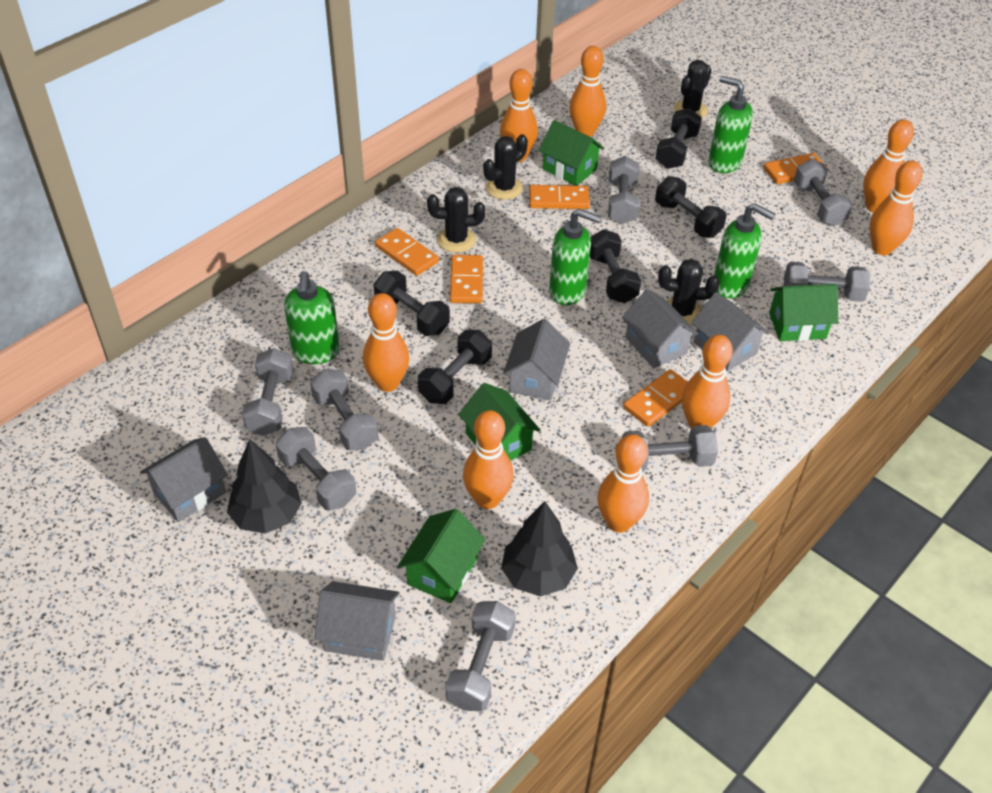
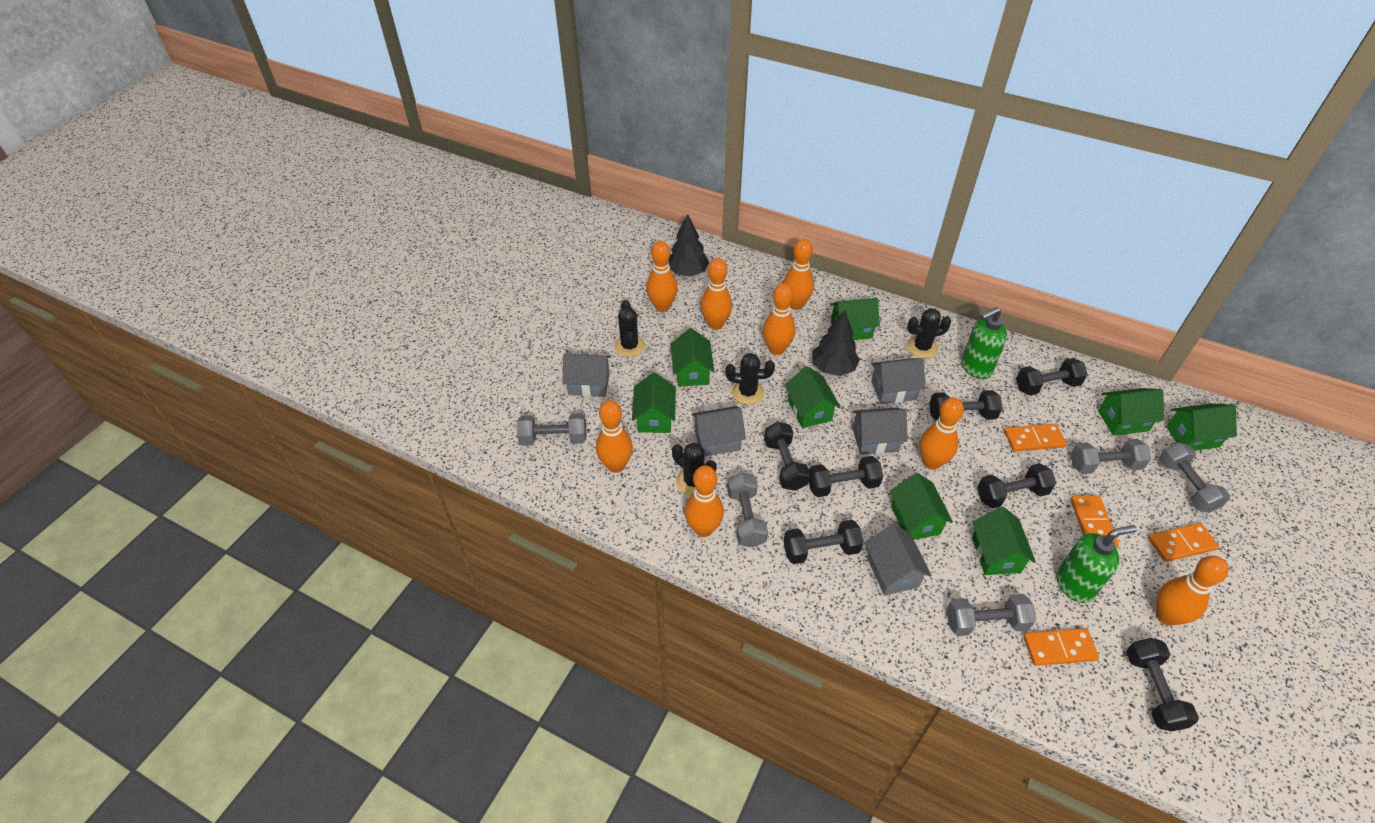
black dumbbell: [374,271,450,336] [418,330,492,404] [590,229,641,303] [655,108,702,169] [655,176,727,238] = 5 -> [764,422,810,491] [784,520,863,564] [809,456,883,497] [929,390,1002,421] [977,463,1056,508] [1016,358,1088,396] [1126,638,1199,731] = 7
green house: [398,509,486,603] [459,383,540,461] [538,120,604,186] [769,284,838,341] = 4 -> [632,372,676,433] [670,328,714,387] [785,366,840,428] [830,298,880,340] [890,473,953,540] [972,507,1036,575] [1098,388,1164,436] [1166,403,1237,451] = 8
green soap dispenser: [284,271,340,364] [549,209,601,305] [708,76,753,173] [714,203,776,298] = 4 -> [961,307,1007,379] [1056,525,1137,603] = 2
grey dumbbell: [242,348,294,436] [276,427,356,510] [310,369,378,450] [446,601,516,711] [608,156,639,224] [622,425,718,472] [784,262,870,302] [794,159,853,226] = 8 -> [517,413,586,446] [727,473,768,547] [947,594,1036,636] [1071,439,1151,474] [1159,442,1230,513] = 5
orange domino: [375,228,439,276] [450,255,483,303] [529,185,590,209] [623,369,688,427] [764,153,828,184] = 5 -> [1004,424,1067,452] [1023,628,1099,666] [1070,495,1119,548] [1148,523,1219,562] = 4

